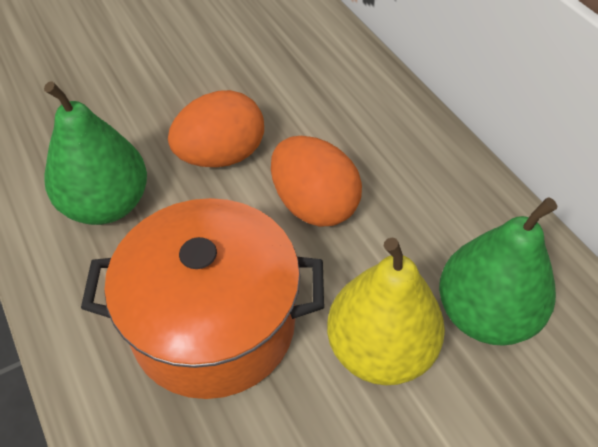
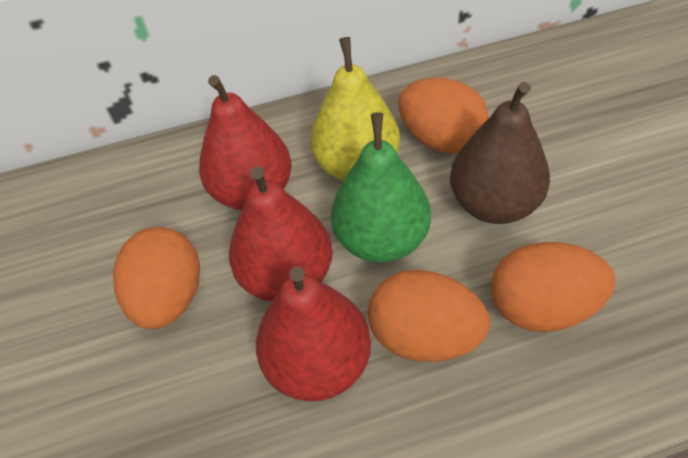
brown pear: none = 0 -> [450,82,550,224] = 1
green pear: [44,81,147,225] [439,197,557,346] = 2 -> [331,112,431,263] = 1
orange egg: [168,90,264,167] [271,136,362,227] = 2 -> [113,227,200,329] [368,270,490,362] [398,78,489,153] [491,242,615,332] = 4
orange pot: [81,198,324,399] = 1 -> none = 0
red pear: none = 0 -> [199,75,292,210] [229,166,333,302] [256,267,371,401] = 3

